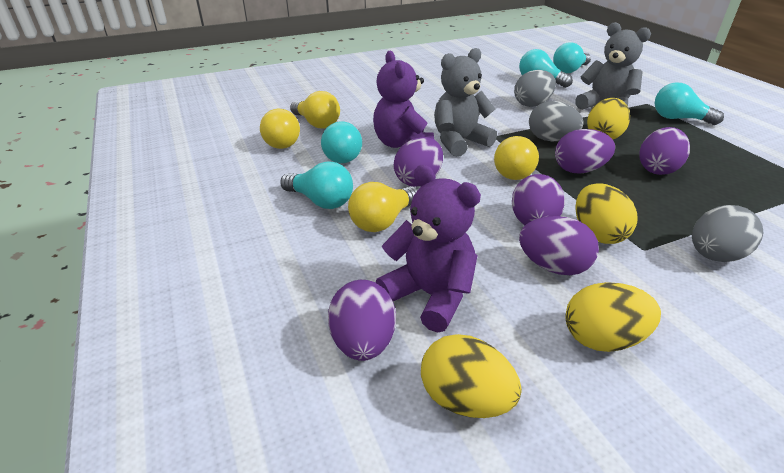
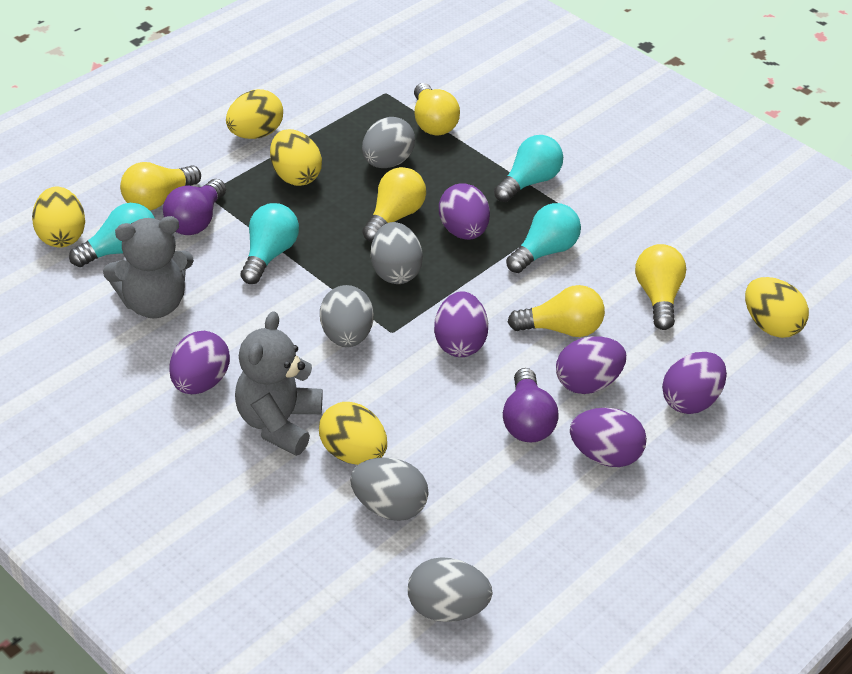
grey egg: [514,70,556,107] [529,101,584,141] [692,205,764,262] = 3 -> [320,285,374,347] [350,458,429,521] [362,117,415,168] [371,222,423,284] [408,557,493,622] = 5
purple light bulb: none = 0 -> [163,179,226,235] [503,368,559,443] = 2
purple teddy bear: [373,51,434,148] [376,165,481,332] = 2 -> none = 0
turquoise light bulb: [280,161,353,209] [321,121,362,163] [519,49,573,88] [553,42,591,73] [655,82,724,125] = 5 -> [69,203,155,267] [241,203,299,284] [494,135,563,202] [506,203,581,273] = 4
yellow egg: [421,334,522,418] [565,282,661,352] [576,183,638,244] [587,98,630,139] = 4 -> [32,186,85,248] [226,89,283,139] [270,129,322,186] [319,402,387,465] [745,277,809,338] = 5
yellow light bulb: [260,109,300,149] [290,91,340,129] [348,182,418,232] [494,136,539,180] = 4 -> [120,162,201,210] [362,167,426,242] [414,83,460,135] [508,285,605,337] [635,244,686,330] = 5

